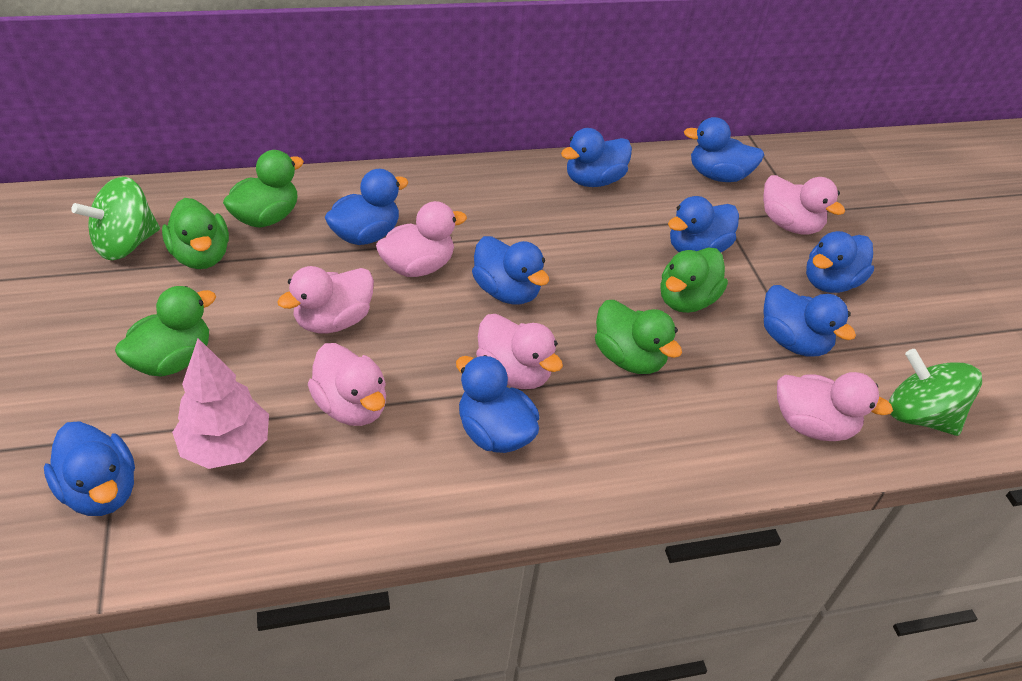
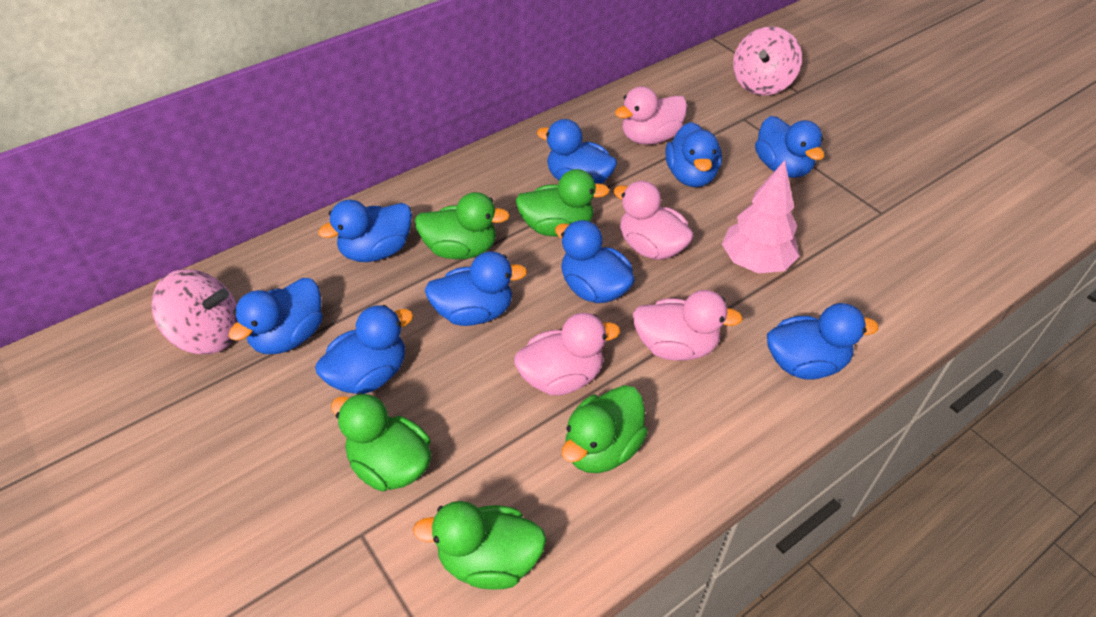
green spinning top: [71,177,160,260] [889,349,982,436] = 2 -> none = 0
pink duck: [277,266,374,333] [308,343,386,426] [376,201,467,277] [476,314,563,389] [763,175,845,235] [777,372,893,441] = 6 -> [514,313,620,395] [614,181,694,260] [615,86,687,145] [633,290,743,361] = 4
pink spinning top: none = 0 -> [151,269,238,354] [733,26,802,95] = 2

